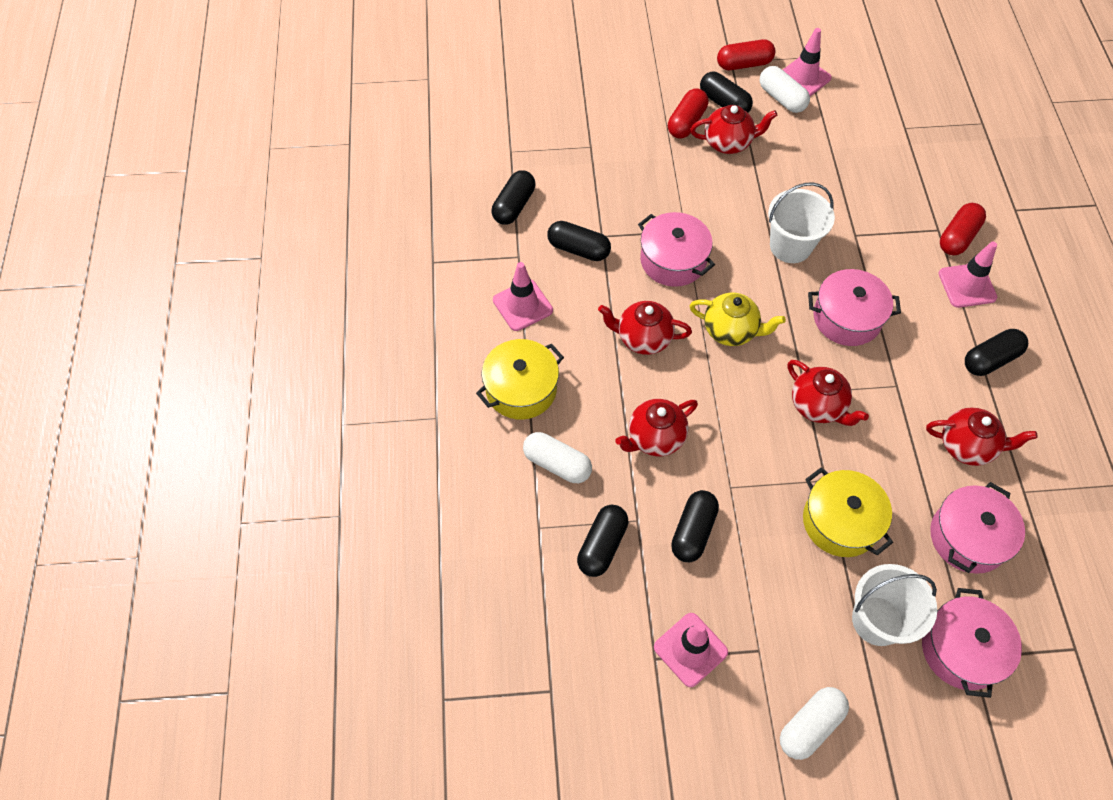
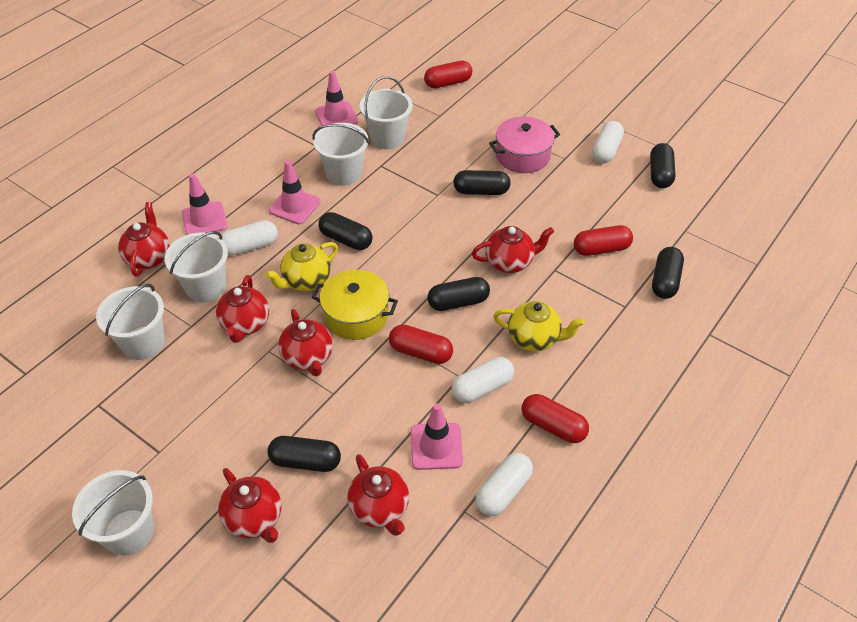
pink pot: [638,212,715,287] [808,269,901,346] [922,588,1022,698] [930,482,1025,574] = 4 -> [489,117,560,173] = 1
red capsule: [668,88,709,139] [717,39,775,70] [940,203,986,255] = 3 -> [389,325,453,364] [424,60,472,88] [522,394,589,443] [574,225,633,256] = 4
red teapot: [598,301,692,355] [615,399,698,456] [690,105,777,154] [788,360,869,426] [926,407,1038,466] = 5 -> [118,202,170,277] [216,275,269,343] [218,468,281,543] [278,309,333,376] [347,454,409,536] [472,226,554,273] = 6
white bucket: [768,182,835,263] [852,564,937,646] = 2 -> [72,470,154,555] [96,284,165,360] [165,231,228,303] [312,123,369,186] [360,76,412,149] = 5
white capsule: [523,432,592,483] [760,66,810,113] [780,687,849,760] = 3 -> [221,220,278,256] [452,357,514,403] [476,453,533,516] [592,121,624,163] = 4
yellow pot: [476,339,564,420] [803,468,893,557] = 2 -> [312,270,398,340] = 1
yellow teapot: [690,293,786,346] = 1 -> [265,242,338,291] [493,301,585,352] = 2

